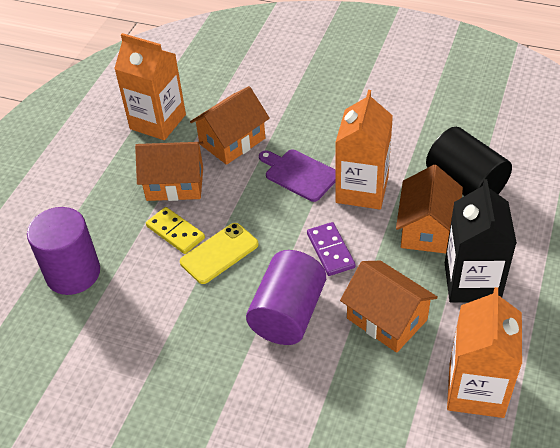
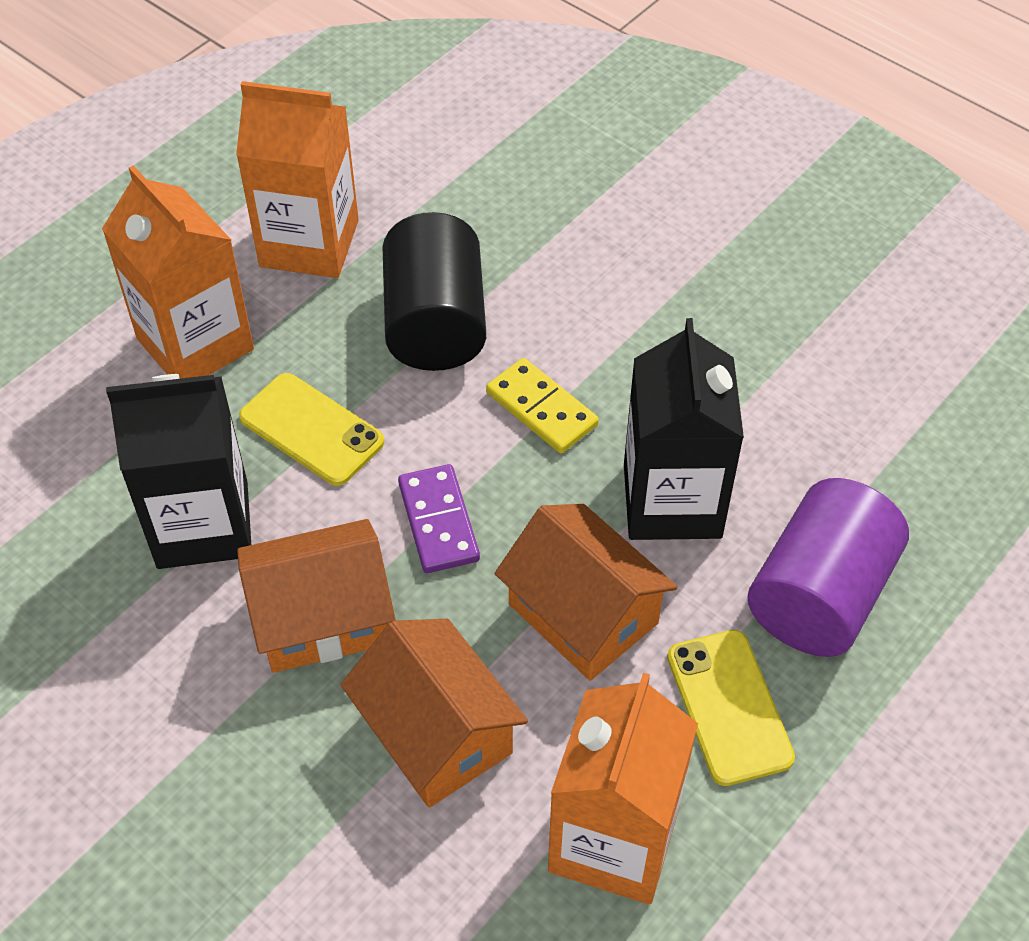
black carton: [445,179,517,303] = 1 -> [106,374,251,569] [624,318,744,540] = 2
orange house: [135,142,203,201] [190,86,270,165] [340,261,438,353] [396,165,463,254] = 4 -> [237,519,395,673] [340,619,528,808] [495,504,678,681] = 3
purple cutting board: [259,149,336,202] = 1 -> none = 0
purple cylinder: [27,207,100,295] [246,250,326,345] = 2 -> [748,478,909,657] = 1
yellow phone: [180,223,259,284] = 1 -> [239,373,384,486] [667,630,795,786] = 2

